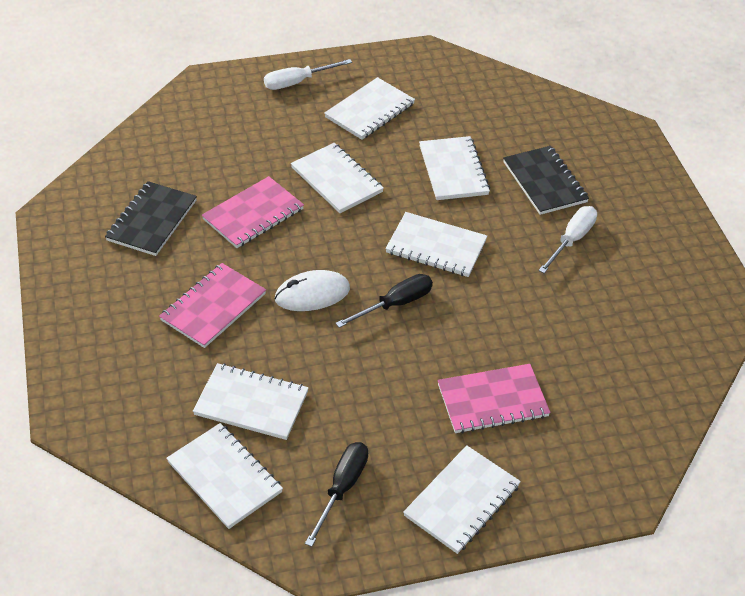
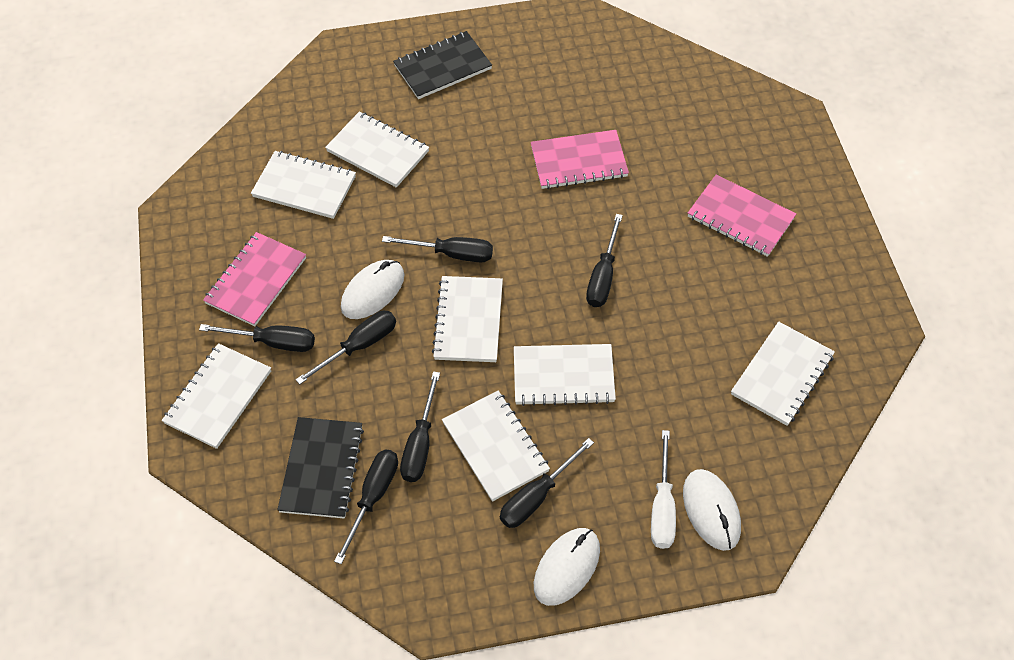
black screwdriver: [305,442,368,547] [335,274,433,328] = 2 -> [199,324,315,352] [295,311,396,385] [334,450,398,564] [382,236,493,262] [400,371,440,482] [500,438,594,528] [586,214,623,307] = 7
white mouse: [274,270,350,311] = 1 -> [341,260,404,319] [534,528,600,606] [683,469,741,551] = 3
white screwdriver: [264,59,352,90] [539,206,597,273] = 2 -> [651,430,676,549] = 1

